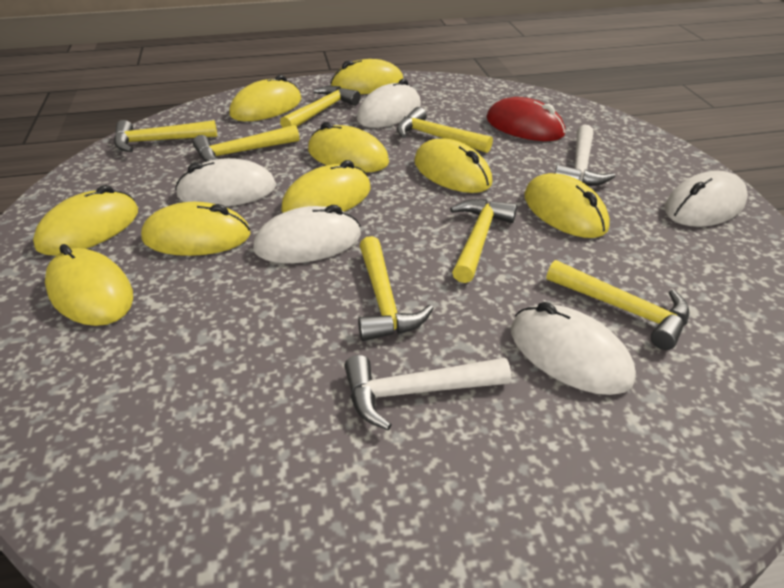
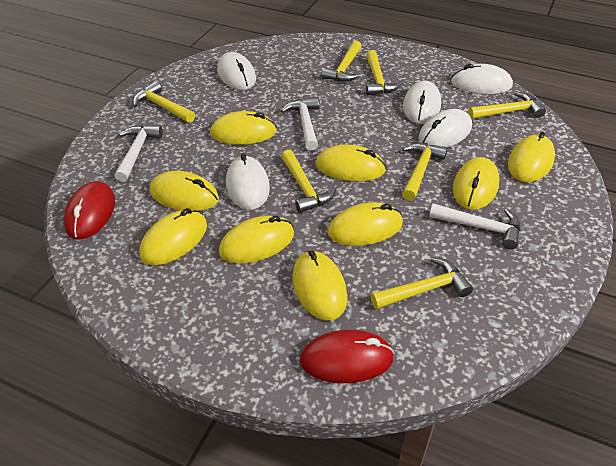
red mouse: [486,97,565,141] = 1 -> [64,181,115,240] [300,330,394,383] = 2
white hammer: [344,355,511,430] [555,125,616,186] = 2 -> [115,125,163,182] [281,97,319,151] [429,203,520,250] = 3

